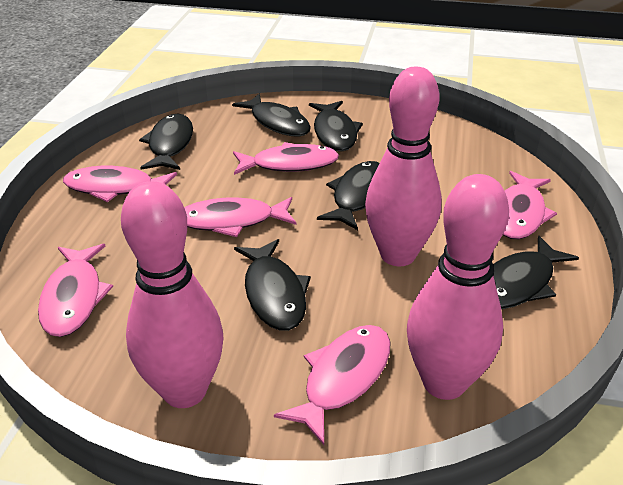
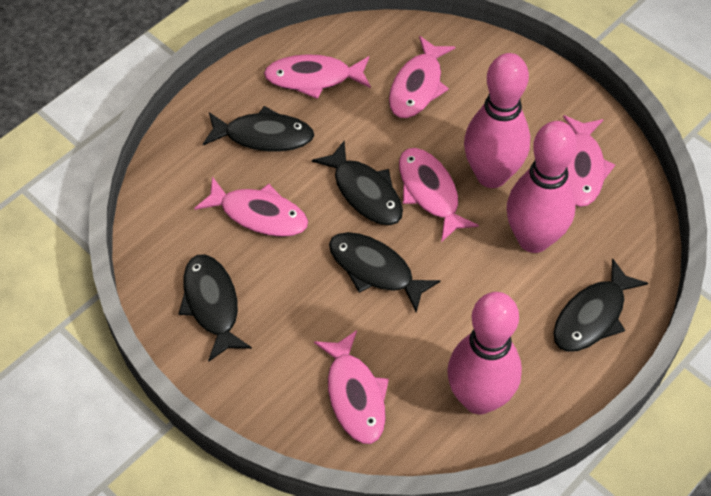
black fish: [139,113,193,170] [232,94,311,137] [234,239,311,331] [309,101,363,151] [317,161,379,230] [493,236,579,309] = 6 -> [179,254,252,362] [203,106,314,151] [312,141,403,225] [329,232,440,312] [553,258,648,352] = 5

